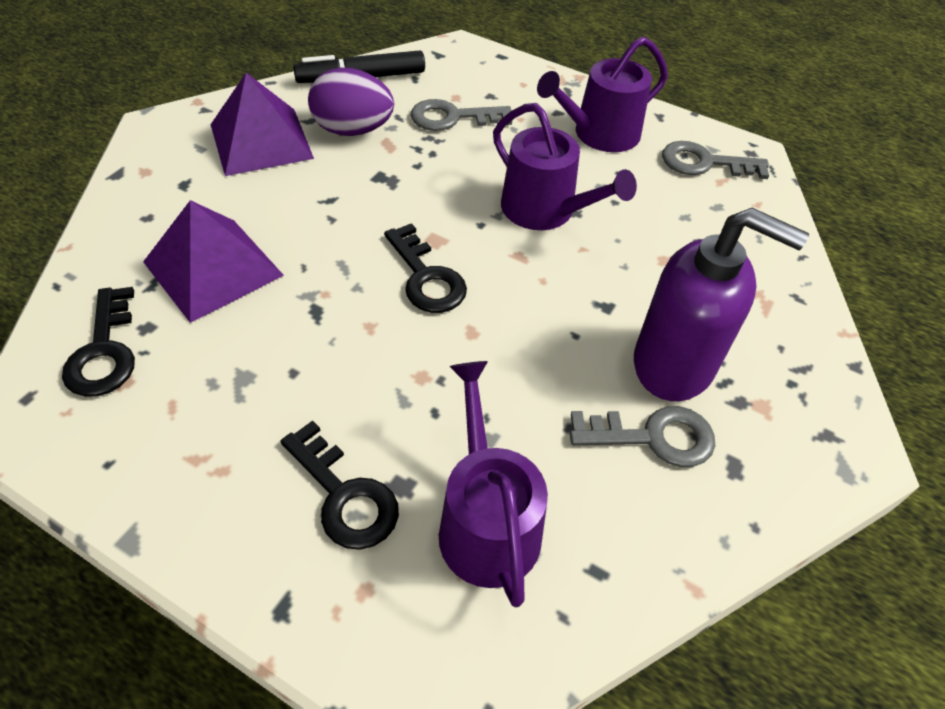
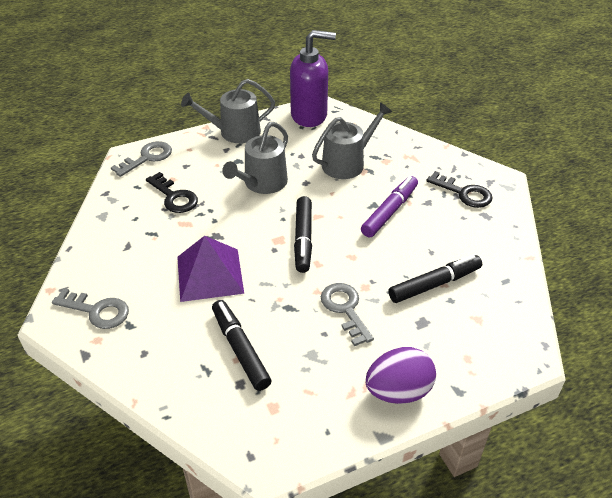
black key: [62,287,135,397] [280,420,399,550] [384,223,467,313] = 3 -> [146,172,198,213] [426,171,493,208] = 2
black marker: [293,51,425,83] = 1 -> [212,300,271,391] [294,196,312,273] [388,255,482,303] = 3
grey watering can: none = 0 -> [181,79,275,143] [222,122,288,194] [312,102,392,179] = 3
purple marker: none = 0 -> [361,176,418,237] = 1
purple pyramid: [143,200,284,323] [211,73,314,176] = 2 -> [177,236,244,302] = 1
purple watering can: [439,361,548,608] [493,103,637,230] [537,37,668,152] = 3 -> none = 0

